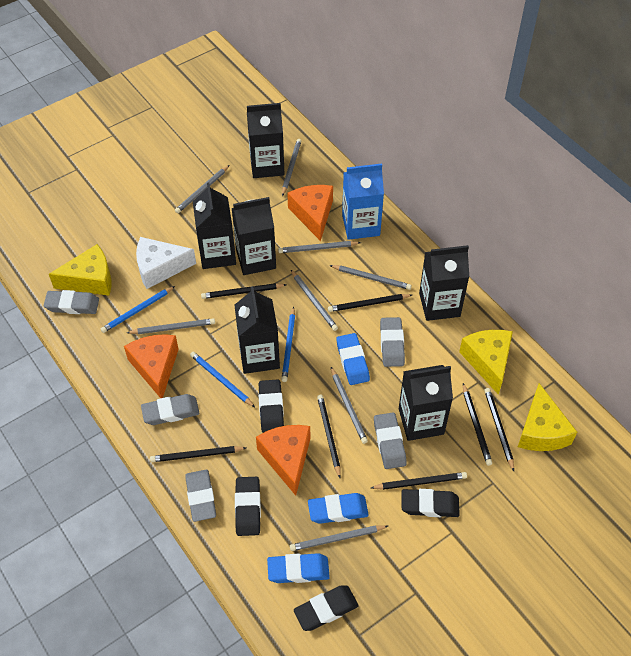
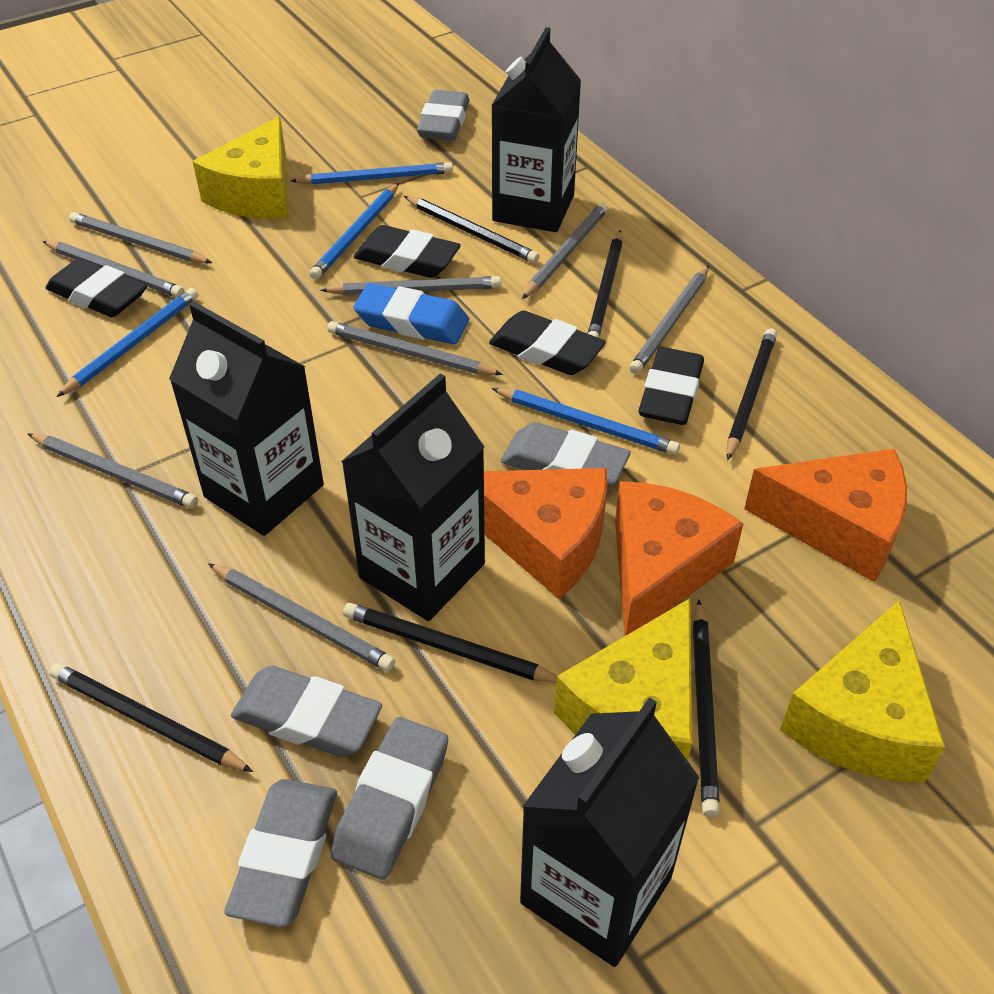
black carton: [193,183,236,269] [232,197,276,275] [234,286,280,374] [247,103,285,178] [399,365,453,441] [419,245,469,321] = 6 -> [169,302,324,536] [341,374,485,621] [491,27,581,232] [520,698,700,967] = 4
black pencil: [150,446,246,462] [201,283,287,299] [317,395,341,478] [328,294,412,312] [371,472,467,490] [463,383,492,466] [484,388,514,471] = 7 -> [49,663,253,772] [343,603,557,683] [404,196,539,263] [587,230,623,338] [693,600,720,817] [727,328,777,461] = 6
blue carton: [342,164,384,240] = 1 -> none = 0
blue eraser: [267,553,330,583] [308,493,369,524] [336,333,370,385] = 3 -> [353,283,469,344] = 1
blue pencil: [101,286,175,333] [190,352,255,407] [281,307,295,382] = 3 -> [57,288,198,397] [291,162,453,185] [309,183,399,280] [491,388,680,455] = 4
white cheese: [136,237,196,289] = 1 -> none = 0

